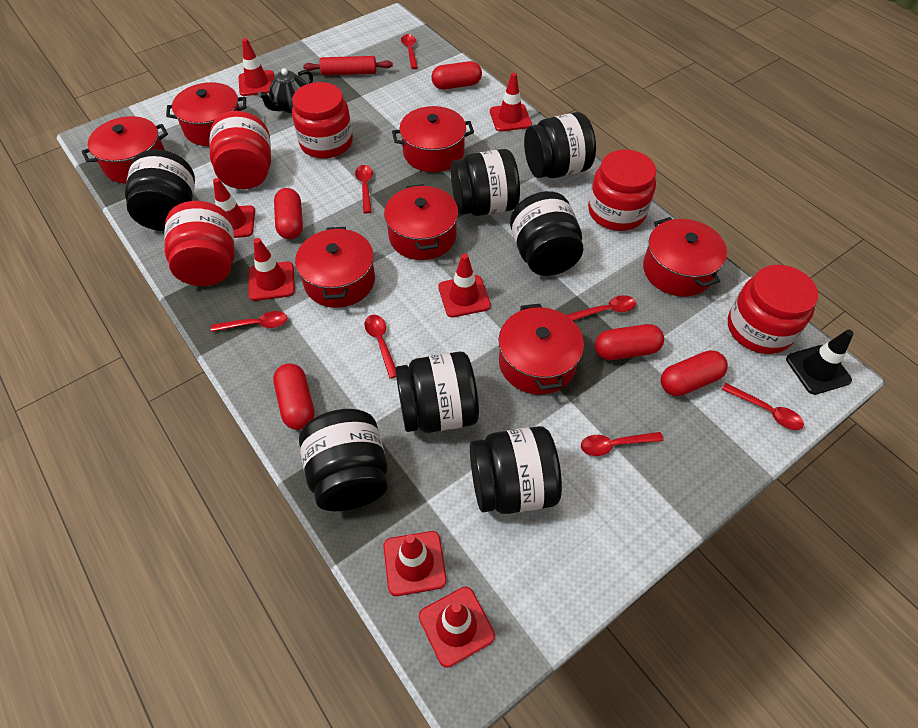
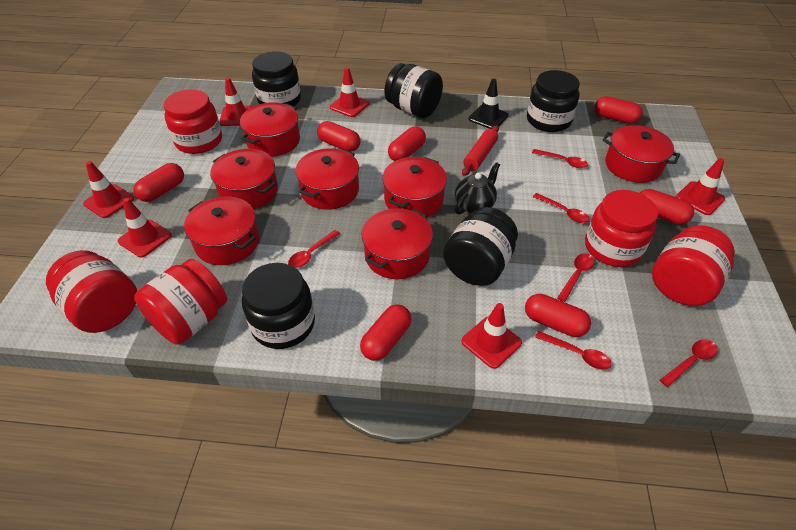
black jar: [125,149,195,231] [299,409,388,511] [395,352,479,433] [451,149,520,216] [470,426,562,514] [510,191,584,276] [524,112,596,178] = 7 -> [242,263,315,349] [252,51,301,106] [384,63,443,118] [443,207,518,286] [527,70,580,132] = 5
red capsule: [273,363,314,430] [274,188,303,239] [431,61,482,90] [595,324,664,360] [661,350,728,396] = 5 -> [133,163,184,202] [317,121,361,152] [360,304,412,361] [388,126,426,161] [525,294,591,337] [594,96,643,124] [640,189,694,225] = 7
red spoon: [211,311,287,332] [355,165,373,213] [364,315,396,379] [401,34,418,69] [566,295,636,321] [581,432,664,456] [722,383,804,430] = 7 -> [288,230,340,268] [532,149,588,168] [533,193,589,223] [535,331,612,370] [557,253,594,302] [660,339,717,387] = 6
red traffic cone: [213,178,255,238] [239,38,274,96] [249,238,295,301] [383,531,447,596] [419,587,495,668] [438,254,491,317] [490,73,532,132] = 7 -> [83,161,134,218] [118,198,172,257] [219,77,253,126] [330,67,369,117] [461,303,522,369] [676,158,725,215] = 6

